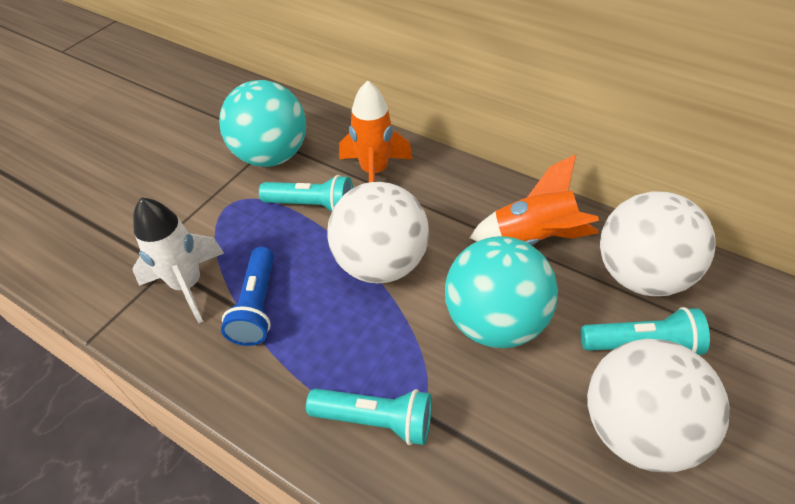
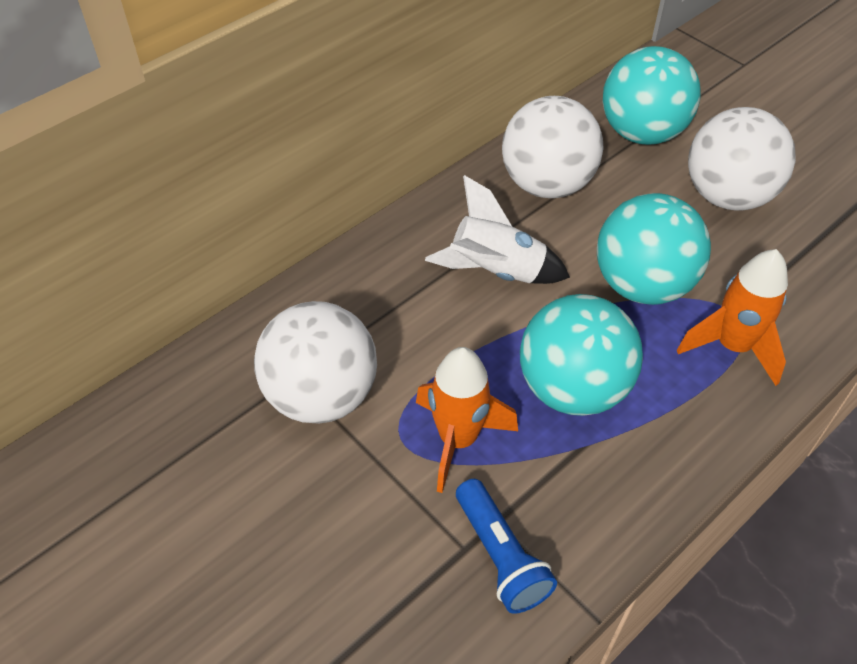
turquoise ball: [219,80,306,167] [445,236,558,348] = 2 -> [520,294,643,416] [597,193,711,305] [603,46,701,145] = 3
turquoise flashlight: [259,175,353,212] [306,388,432,445] [581,307,710,355] = 3 -> none = 0

